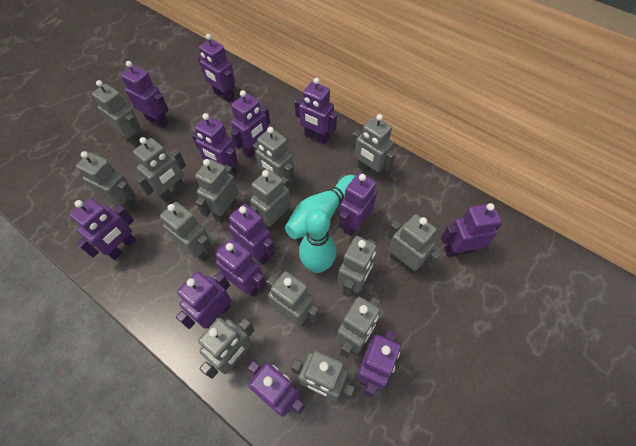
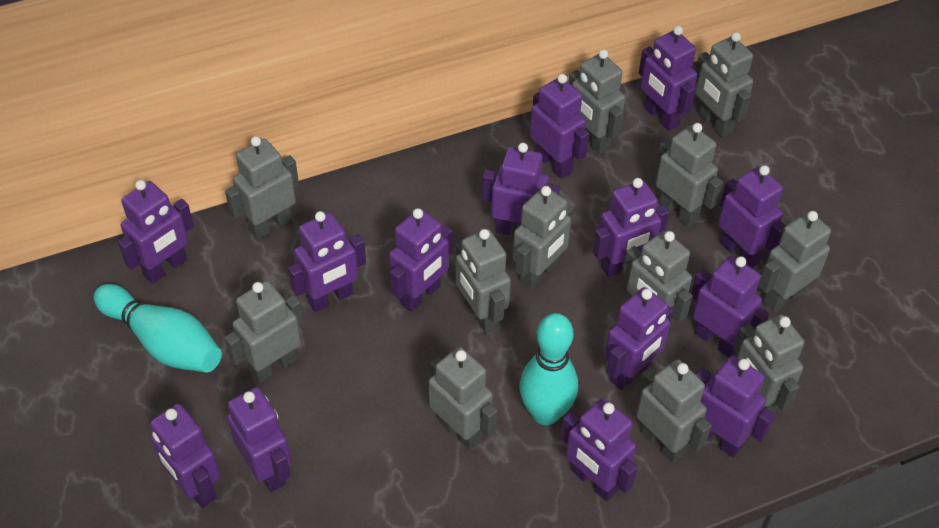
grey robot: [76,151,138,213] [92,80,142,147] [133,137,186,202] [160,202,213,262] [195,159,239,223] [198,318,254,379] [250,169,291,232] [253,127,294,187] [267,271,319,327] [291,351,355,401] [336,297,380,358] [338,236,377,297] [351,114,395,180] [387,214,441,275] = 14 -> [224,281,304,383] [225,136,299,240] [429,347,498,451] [456,229,511,334] [513,186,574,290] [568,49,625,155] [623,231,693,329] [636,359,712,463] [656,123,723,227] [695,32,753,138] [734,314,804,414] [758,211,831,312] = 12
purple robot: [70,198,136,260] [121,61,169,128] [176,271,231,329] [192,113,238,175] [198,34,236,103] [216,239,266,297] [229,204,276,264] [231,90,270,158] [248,360,305,417] [295,78,337,144] [338,173,377,236] [356,329,401,398] [441,203,502,257] = 13 -> [118,180,194,284] [150,404,221,508] [227,387,292,492] [288,211,366,312] [389,208,452,312] [482,143,560,235] [530,74,589,179] [561,398,638,501] [593,178,669,278] [605,287,673,390] [639,26,697,131] [691,256,769,357] [695,356,775,457] [718,165,786,268] = 14

